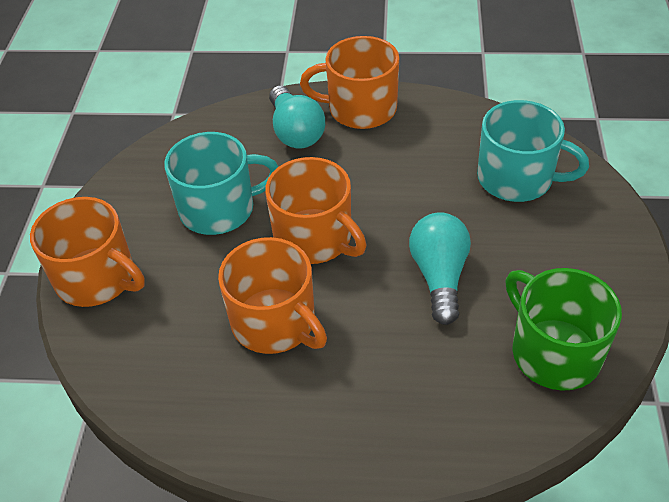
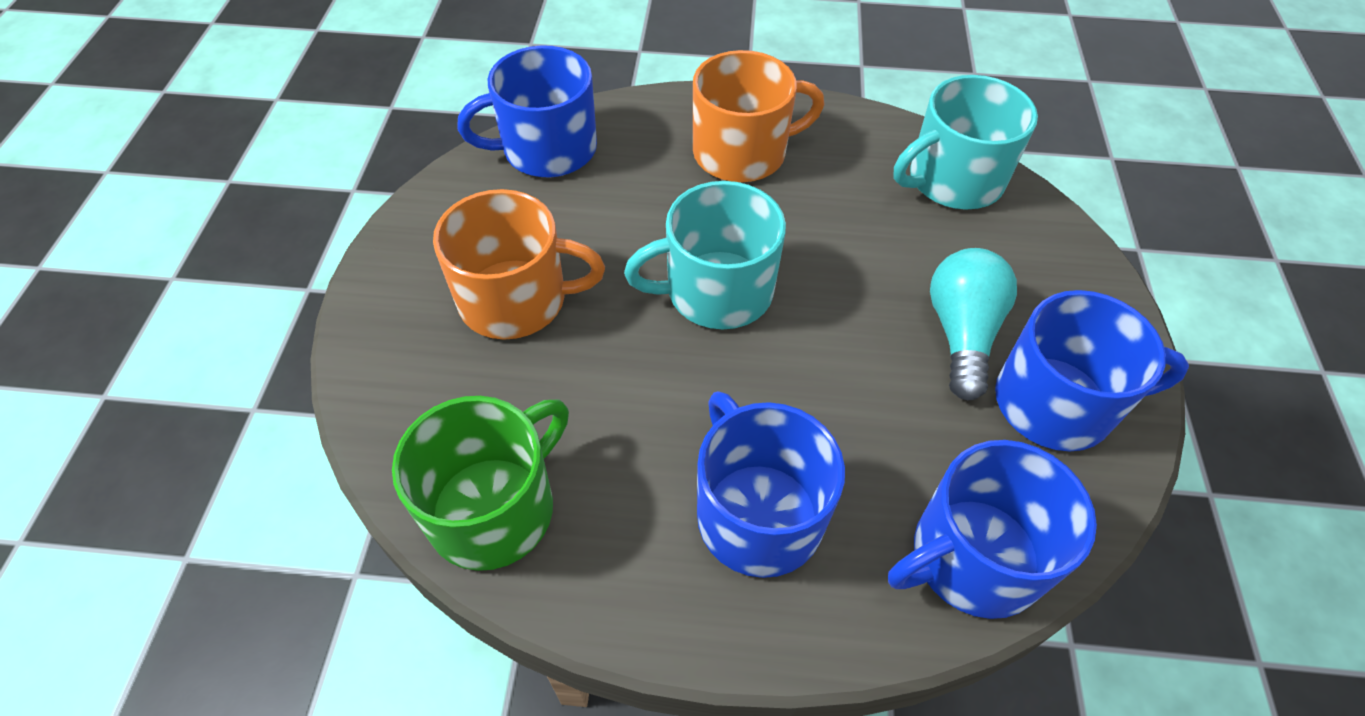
blue mug: none = 0 -> [457,45,597,178] [697,391,845,578] [888,440,1097,619] [995,290,1189,452] = 4
orange mug: [30,197,145,307] [218,237,327,354] [265,157,367,264] [300,36,399,129] = 4 -> [433,189,605,340] [693,50,825,182] = 2
turquoise light bulb: [269,85,325,149] [409,212,471,325] = 2 -> [930,248,1017,401] = 1

